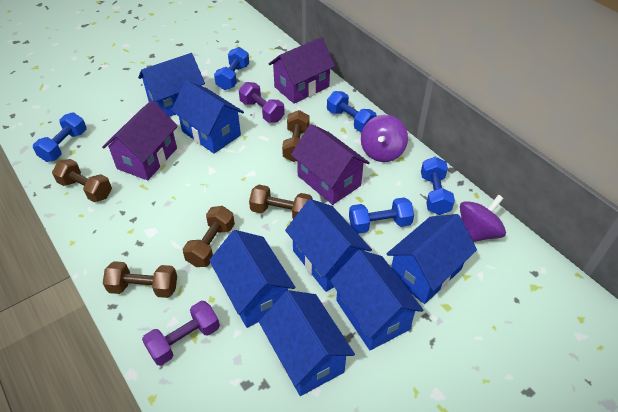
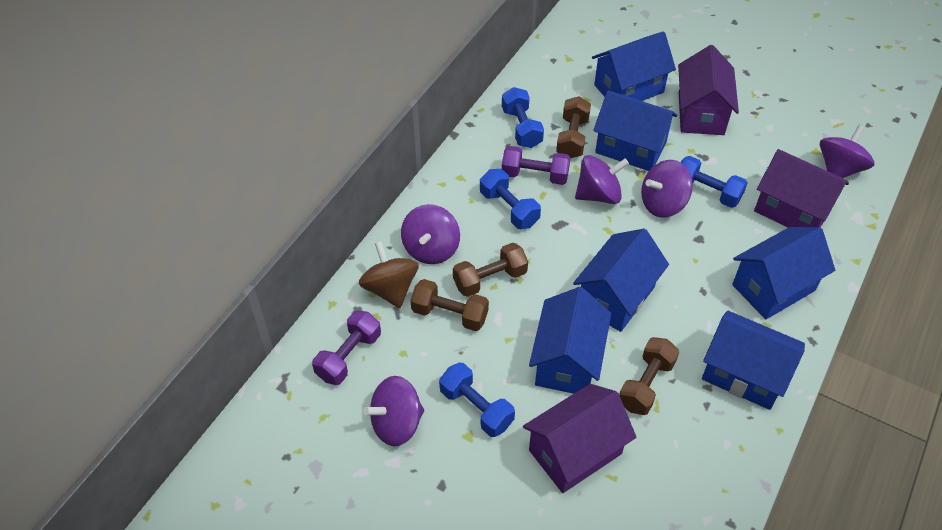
blue dumbbell: [33,112,86,162] [214,47,249,90] [327,91,377,132] [349,197,414,234] [421,157,455,215] = 5 -> [439,363,515,437] [480,169,541,229] [502,87,544,148] [681,156,747,208] = 4
blue house: [138,53,205,117] [171,80,244,154] [209,230,296,328] [259,290,355,396] [285,199,372,292] [330,250,424,350] [386,214,477,304] = 7 -> [529,287,611,394] [573,229,669,332] [592,31,676,101] [593,90,677,171] [702,311,805,410] [732,227,835,319] = 6
brown dumbbell: [52,159,112,202] [103,261,177,298] [183,206,235,267] [249,185,313,219] [282,110,310,162] = 5 -> [410,279,489,331] [453,243,528,297] [556,96,591,159] [619,337,679,415] = 4
brown spinning top: none = 0 -> [359,241,419,308] = 1
purple spinning top: [361,115,408,162] [460,195,506,242] = 2 -> [363,376,424,446] [401,204,460,264] [575,155,629,204] [641,160,693,217] [820,124,874,178] = 5

